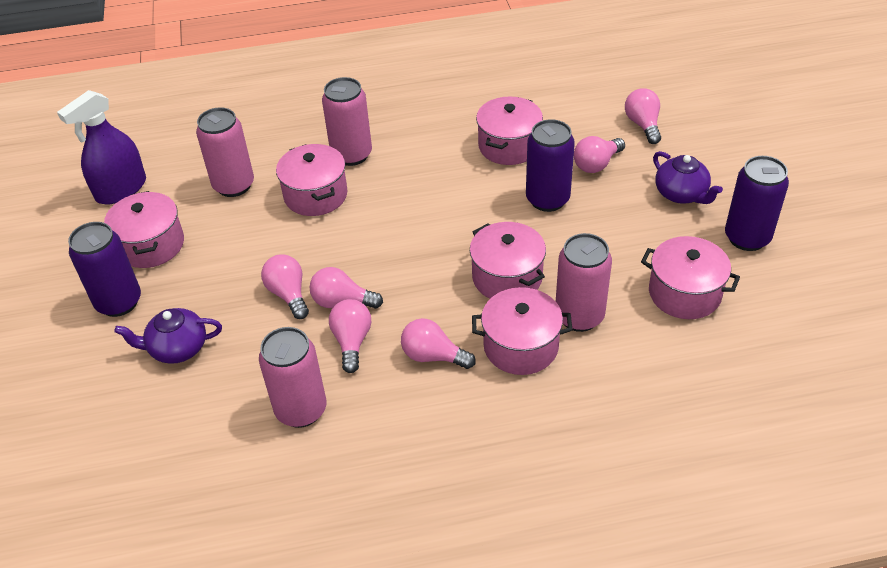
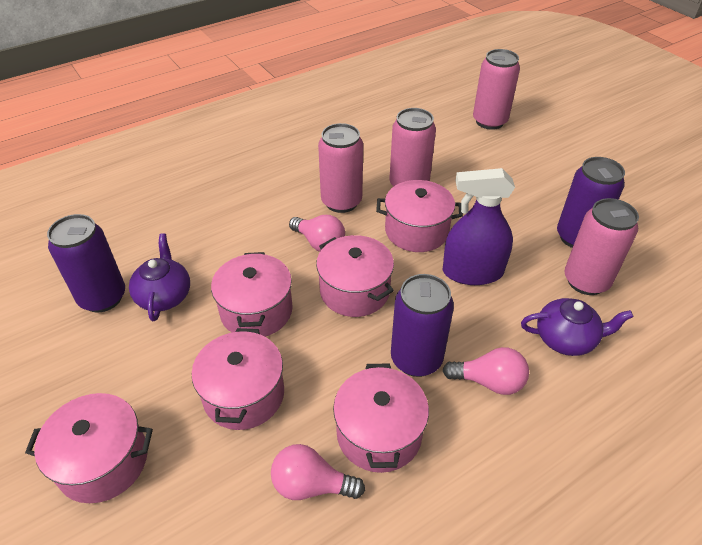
pink light bulb: [261,255,309,319] [309,267,383,309] [329,299,371,373] [401,318,476,369] [574,136,625,173] [625,88,661,144] = 6 -> [271,444,365,500] [289,215,345,252] [443,347,529,395] = 3

